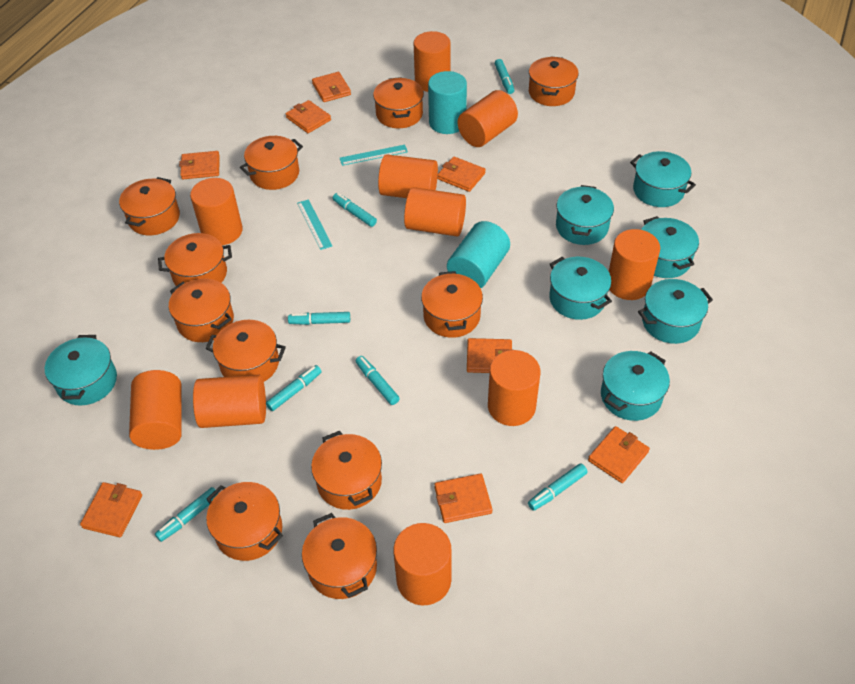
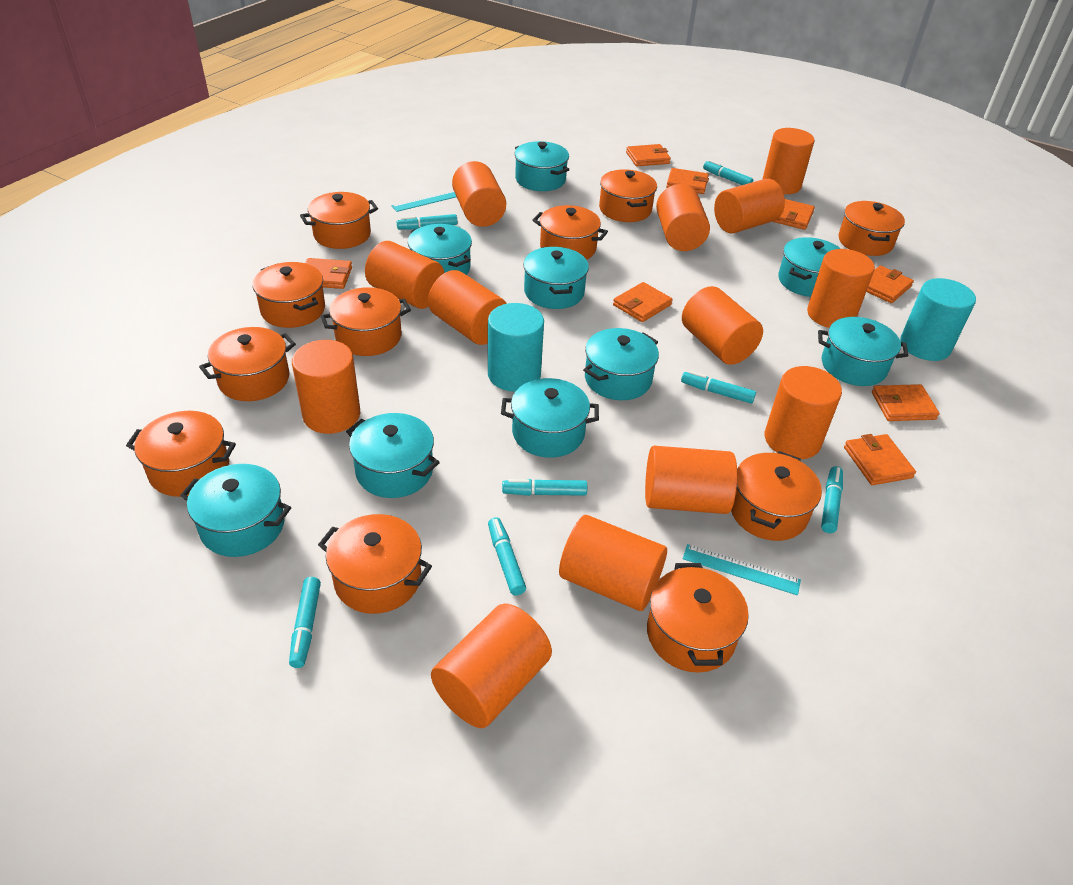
orange cylinder: [129,370,182,450] [190,178,243,245] [193,375,266,428] [378,154,438,198] [394,523,452,605] [404,187,466,237] [414,31,451,92] [457,90,518,147] [488,350,540,426] [609,229,660,300] = 10 -> [292,340,360,434] [365,241,444,309] [428,270,507,345] [431,603,552,728] [452,161,506,227] [559,515,667,611] [645,446,737,514] [656,184,710,251] [682,286,763,365] [714,179,785,234] [763,128,815,194] [765,366,842,459] [807,249,875,328] = 13
turquoise pot: [45,335,117,405] [549,257,612,320] [556,185,614,245] [601,351,670,421] [630,151,696,207] [638,279,713,344] [641,216,699,278] = 7 -> [180,464,291,557] [346,413,440,498] [408,224,472,275] [501,378,599,458] [515,141,569,191] [523,247,589,309] [583,328,659,400] [778,237,841,297] [818,317,909,386] = 9

